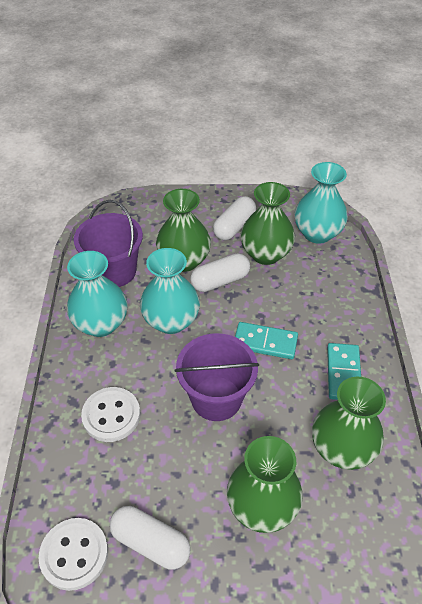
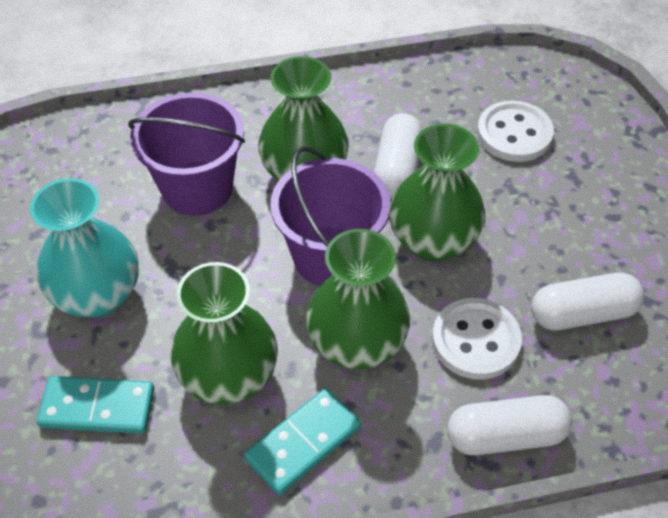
turquoise vase: [67,251,128,337] [140,248,200,334] [294,162,348,244] = 3 -> [30,178,139,318] = 1

